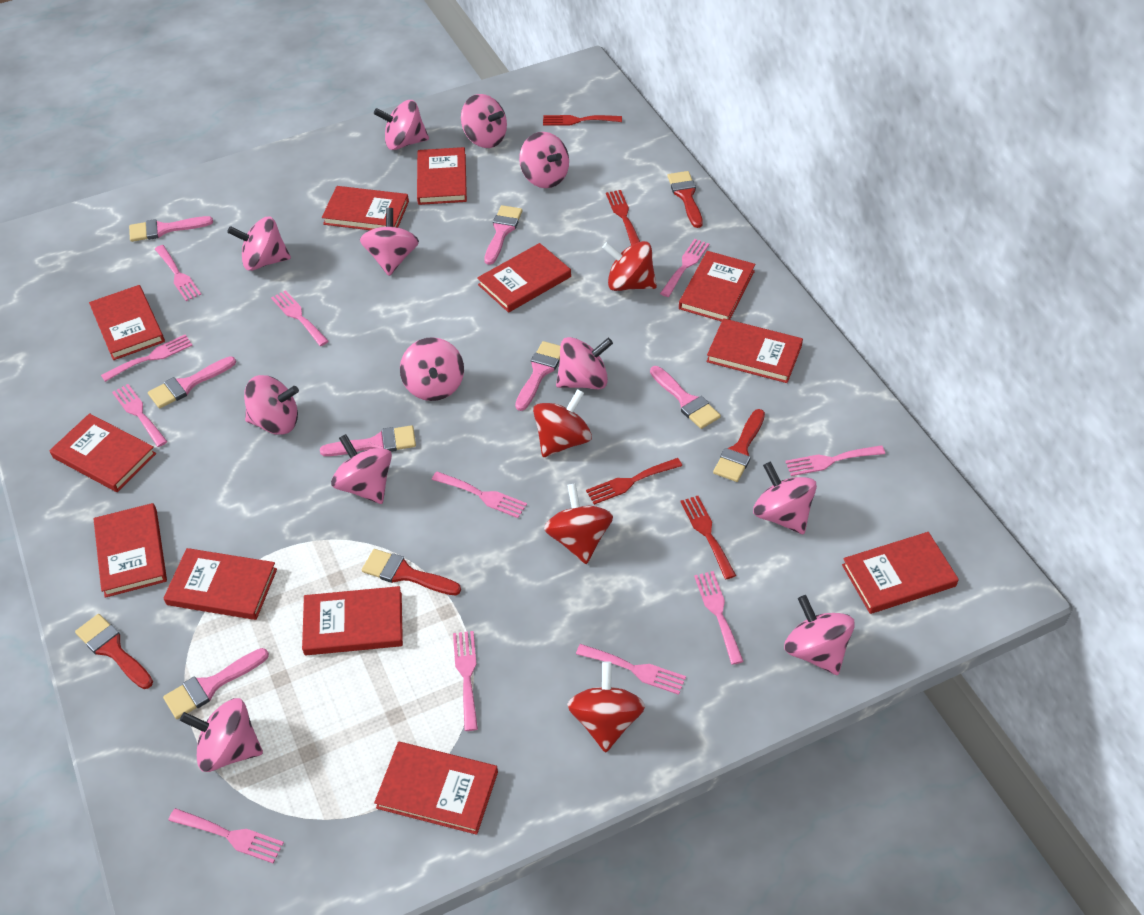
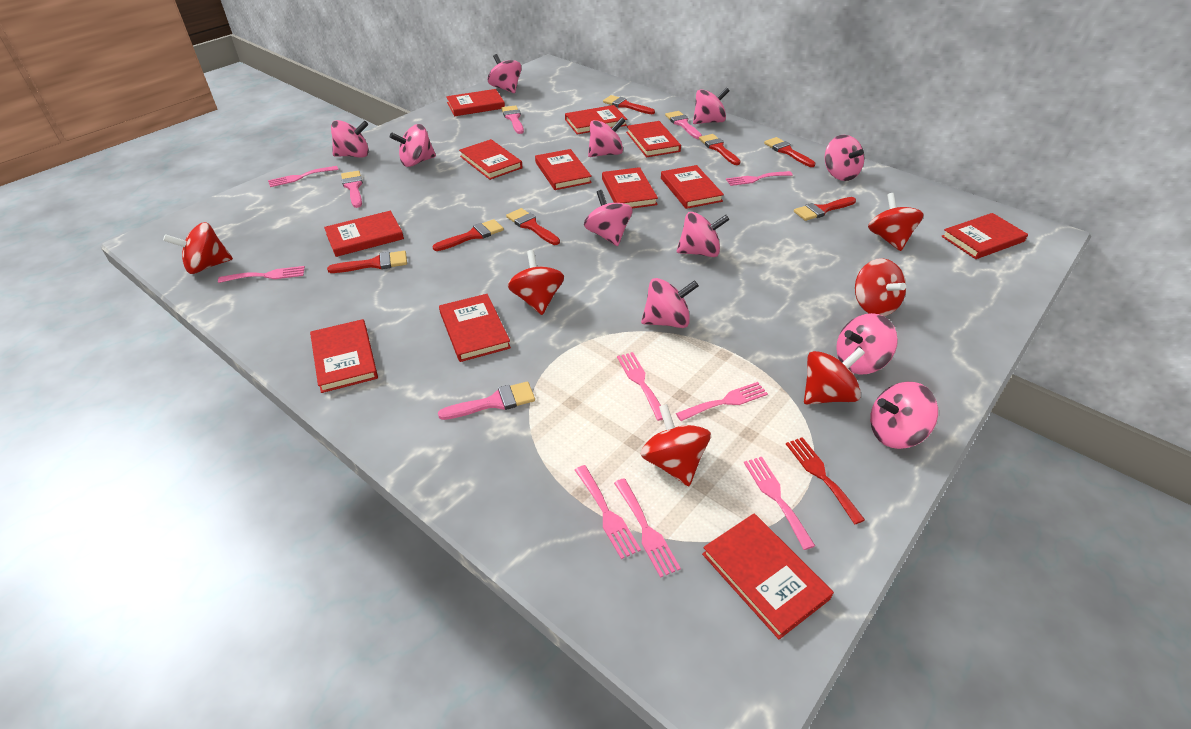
pink brush: [129,216,213,242] [148,356,236,409] [163,648,269,719] [320,425,416,456] [484,205,522,265] [515,341,560,411] [650,366,721,429] = 7 -> [341,171,363,208] [438,382,535,420] [501,105,524,134] [665,111,702,139] = 4
pink fork: [101,335,193,382] [112,384,168,447] [155,245,201,301] [168,808,284,864] [271,290,329,346] [432,471,527,518] [453,631,478,731] [576,644,686,695] [660,239,709,297] [694,571,744,665] [785,445,885,476] = 11 -> [218,266,305,283] [268,166,339,187] [575,465,641,559] [614,478,681,578] [617,352,663,421] [676,382,768,421] [726,171,793,186] [744,457,815,550] = 8
pink spinning top: [180,698,263,772] [227,217,291,271] [244,375,299,435] [331,434,392,504] [360,208,419,276] [374,100,429,150] [400,337,464,401] [461,94,507,148] [519,132,569,188] [556,337,613,389] [753,462,817,534] [784,595,855,675] = 12 -> [331,120,369,158] [390,124,436,167] [488,54,521,93] [584,190,632,246] [588,118,625,157] [641,278,699,328] [677,212,729,257] [693,87,730,124] [825,135,864,181] [836,313,898,374] [870,382,938,449] = 11
red brush: [75,614,153,689] [362,549,461,595] [667,171,703,228] [713,409,765,482] = 4 -> [327,251,407,273] [433,219,504,251] [506,208,560,245] [603,95,655,114] [699,134,741,165] [764,137,816,167] [794,197,856,221] = 7
red fork: [543,115,622,126] [586,458,682,505] [606,190,640,245] [680,496,736,579] = 4 -> [786,437,865,524] = 1
red spinning top: [533,389,592,457] [544,483,613,564] [567,661,645,752] [602,241,657,291] = 4 -> [163,222,233,274] [507,250,564,315] [641,404,711,486] [804,347,865,404] [855,258,906,316] [868,193,923,251] = 6

